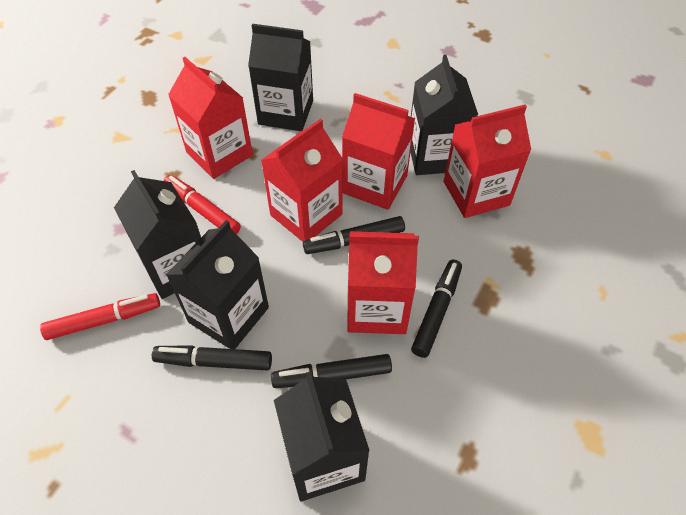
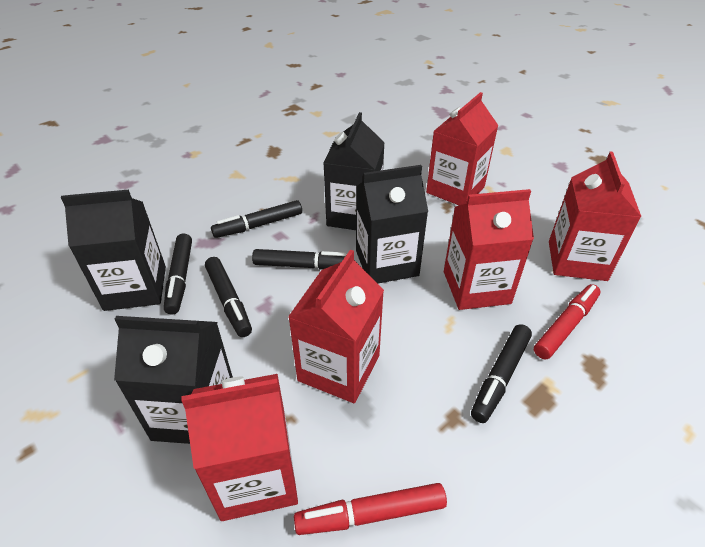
black carton: [114,170,201,299] [166,220,269,349] [248,24,313,131] [274,372,370,501] [410,55,478,175] = 5 -> [61,190,166,311] [114,316,233,444] [323,112,385,230] [356,165,428,284] = 4
black marker: [152,345,272,371] [271,354,392,388] [303,216,405,254] [411,260,462,358] = 4 -> [164,234,192,315] [205,257,252,337] [211,200,302,238] [252,249,346,270] [471,324,532,423] = 5

